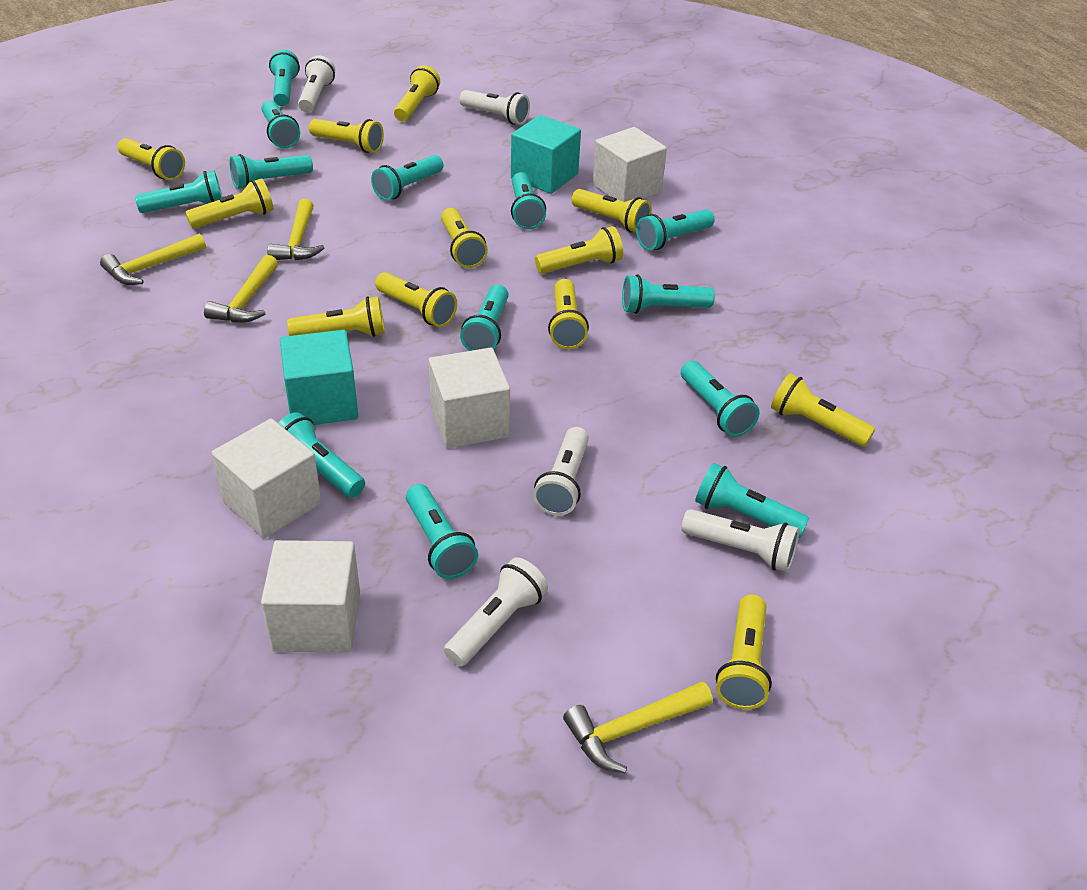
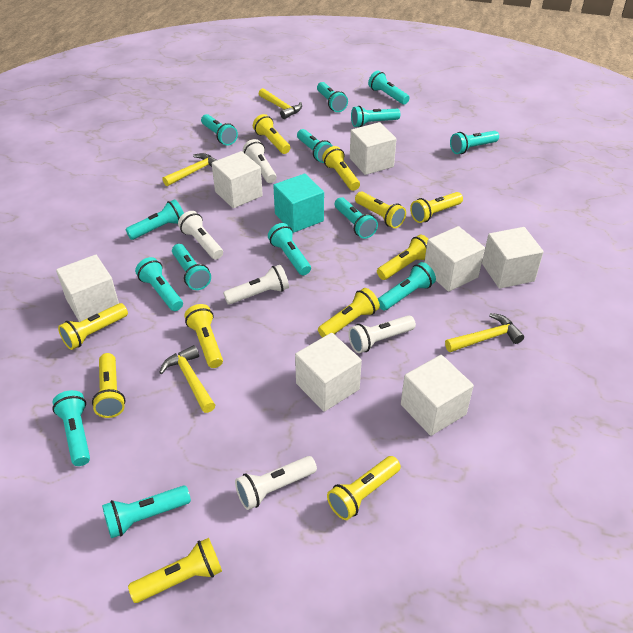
turquoise cube: [280,330,358,425] [511,115,581,194] = 2 -> [273,174,324,233] = 1
turquoise flashlight: [135,171,222,213] [229,154,313,189] [261,100,300,148] [269,49,300,106] [278,412,365,498] [371,155,443,201] [406,484,478,579] [460,285,509,351] [511,172,546,229] [622,274,715,314] [636,209,715,251] [681,361,759,437] [695,463,809,538] = 13 -> [52,390,90,466] [102,486,191,538] [126,199,184,240] [135,257,183,311] [172,244,211,290] [201,114,238,145] [268,223,311,275] [297,129,333,163] [317,82,348,112] [335,197,378,239] [351,106,400,127] [368,71,410,104] [378,262,436,310] [450,131,499,154] = 14
white cube: [211,418,322,538] [261,540,360,652] [429,347,510,449] [593,127,667,202] = 4 -> [56,255,119,322] [212,151,263,208] [295,333,362,412] [350,122,396,175] [401,355,474,436] [424,226,485,292] [482,227,544,289] = 7
yellow flashlight: [118,138,185,180] [185,178,274,229] [287,296,385,337] [309,119,384,153] [375,272,457,327] [394,65,440,122] [441,208,488,268] [535,226,623,274] [548,279,589,349] [572,189,652,233] [716,595,772,709] [771,373,875,447] = 12 -> [58,303,128,350] [92,353,126,418] [128,538,222,603] [184,304,223,368] [253,114,290,154] [318,288,380,338] [322,146,360,191] [327,456,401,520] [355,192,406,228] [377,235,428,280] [410,192,463,223] = 11

